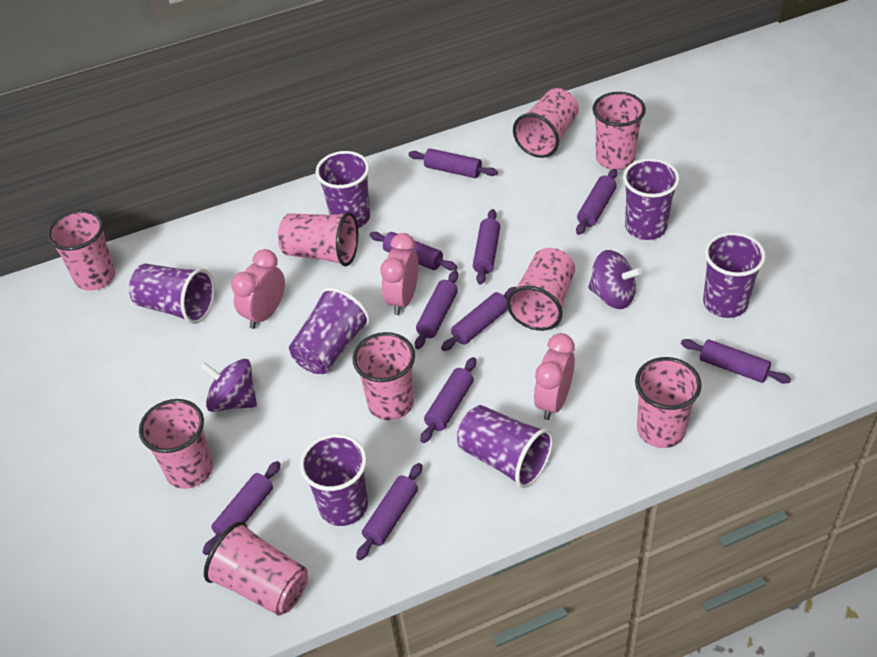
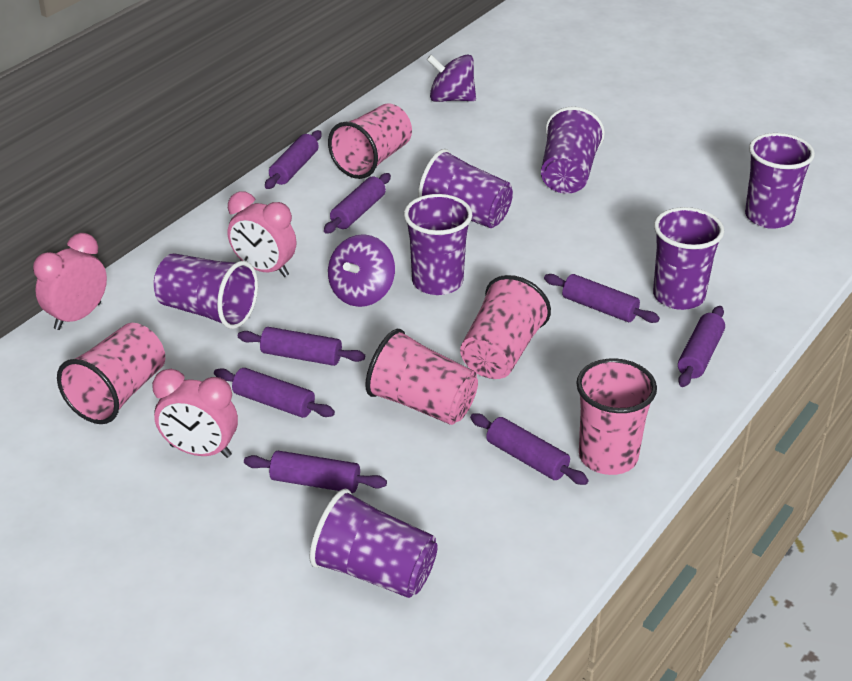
pink cup: [47,210,116,290] [139,399,213,489] [204,521,308,616] [278,212,358,267] [352,332,415,421] [507,248,575,331] [513,88,579,158] [592,92,646,170] [635,357,702,448] = 9 -> [57,323,165,424] [328,103,412,179] [365,329,478,425] [460,275,551,379] [576,358,657,475] = 5
purple rolling pin: [203,461,280,555] [356,463,422,560] [370,232,457,271] [408,148,498,178] [415,270,458,349] [421,357,476,443] [441,287,516,351] [473,209,500,285] [576,169,617,235] [681,339,791,384] = 10 -> [214,368,335,418] [238,327,365,366] [244,451,387,493] [265,130,322,189] [324,173,391,234] [470,413,588,485] [544,274,660,323] [678,306,725,387] = 8

